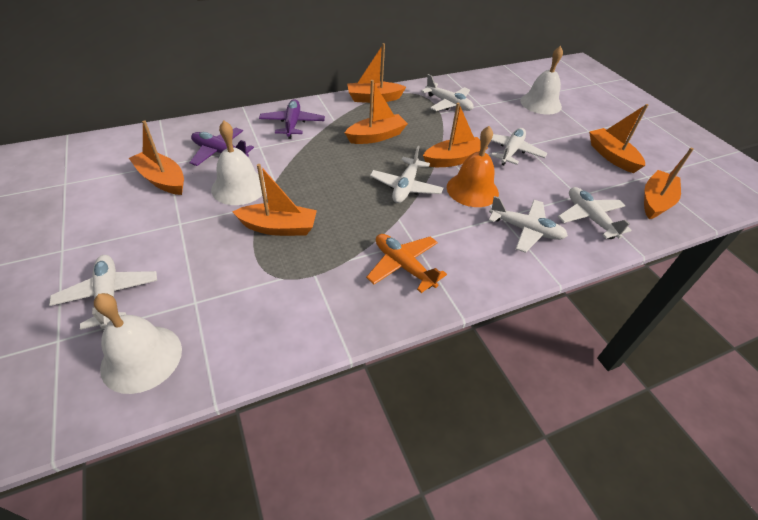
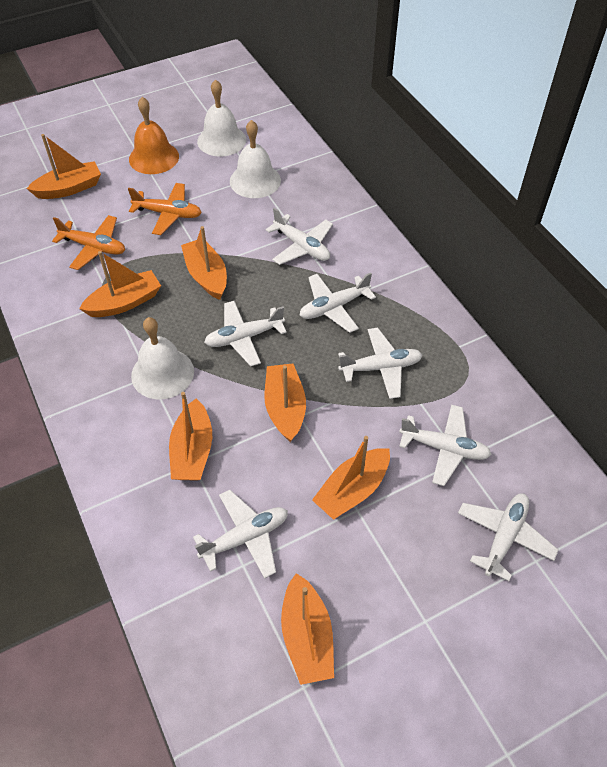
orange plane: [366,234,447,293] = 1 -> [52,215,125,270] [128,183,202,235] = 2
purple plane: [189,128,254,166] [259,99,325,139] = 2 -> none = 0
white plane: [49,255,157,330] [370,146,443,203] [421,74,474,111] [489,196,568,253] [491,128,547,165] [558,187,632,239] = 6 -> [193,490,288,579] [204,301,287,366] [266,208,333,265] [300,273,376,333] [338,328,422,399] [399,405,492,486] [458,493,559,581] = 7

